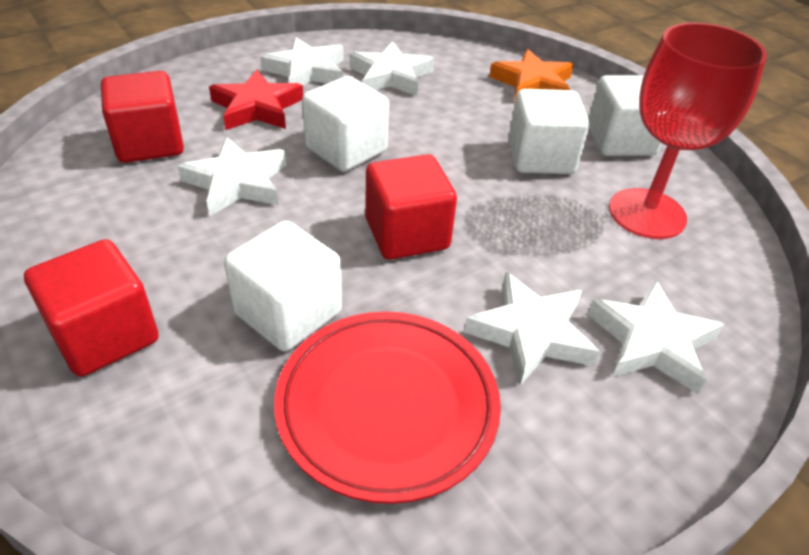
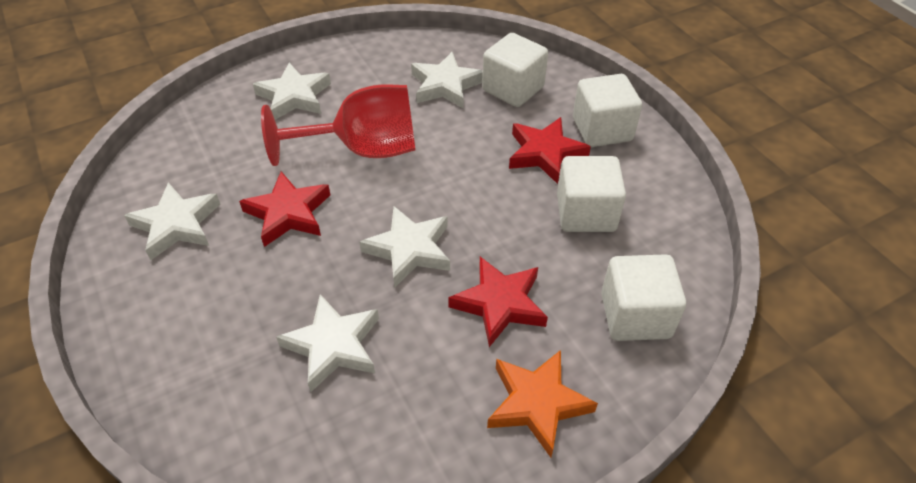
red cube: [24,239,159,377] [101,71,184,163] [365,154,457,260] = 3 -> none = 0
red plate: [274,311,501,504] = 1 -> none = 0
red star: [209,69,303,130] = 1 -> [239,171,330,247] [448,257,548,347] [509,117,591,184] = 3

